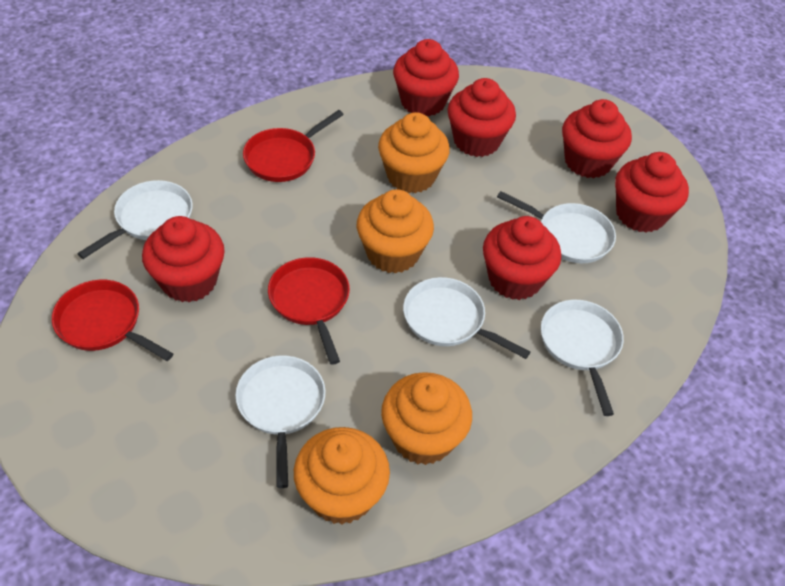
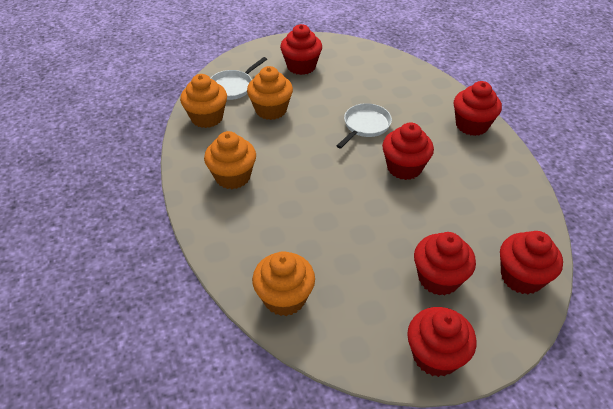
red pan: [52,280,173,361] [243,110,344,182] [268,257,350,365] = 3 -> none = 0
white pan: [77,180,193,259] [235,355,326,488] [403,277,530,359] [497,191,616,263] [541,300,624,416] = 5 -> [210,57,267,100] [337,103,392,149] = 2

